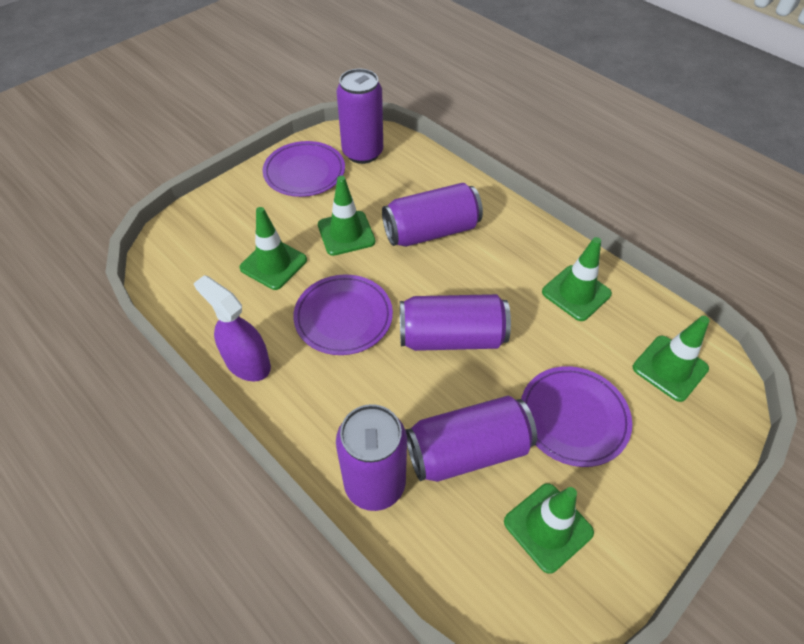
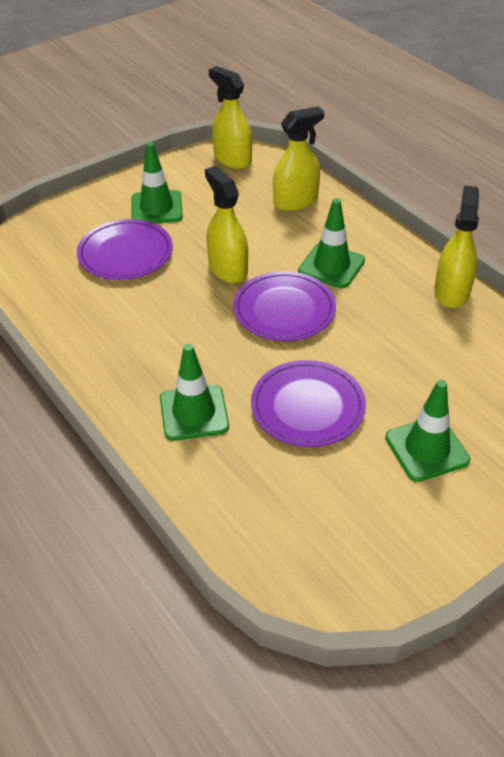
green traffic cone: [239,207,307,290] [318,176,376,256] [504,483,594,574] [542,237,612,321] [633,316,709,402] = 5 -> [132,142,183,224] [160,344,229,441] [298,198,365,288] [385,380,470,482] = 4
purple can: [336,404,407,511] [337,69,383,164] [382,183,483,247] [400,294,511,351] [406,395,537,482] = 5 -> none = 0
purple spray bottle: [193,275,271,382] = 1 -> none = 0
yellow spray bottle: none = 0 -> [205,166,248,283] [209,66,252,169] [273,106,324,211] [434,185,479,308] = 4

